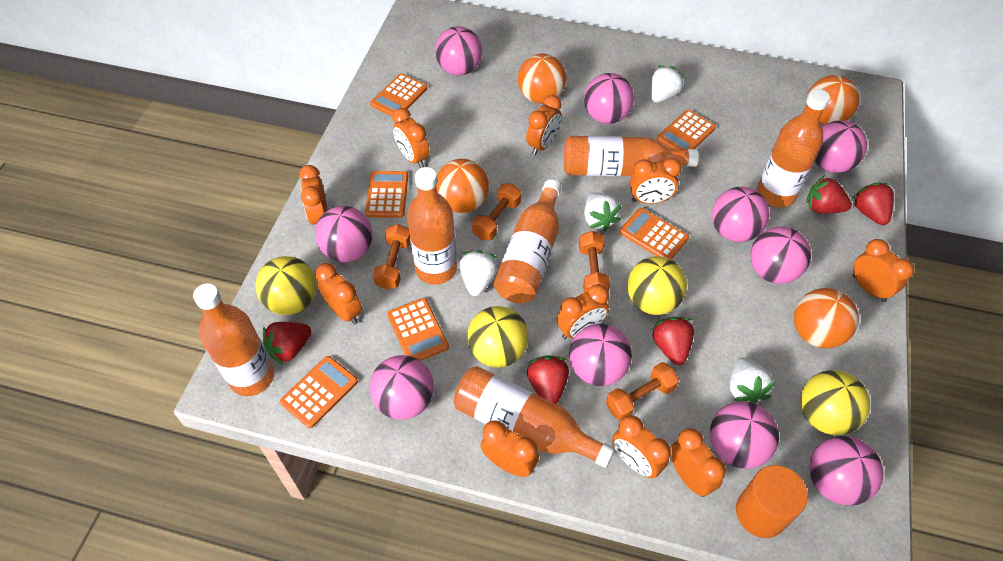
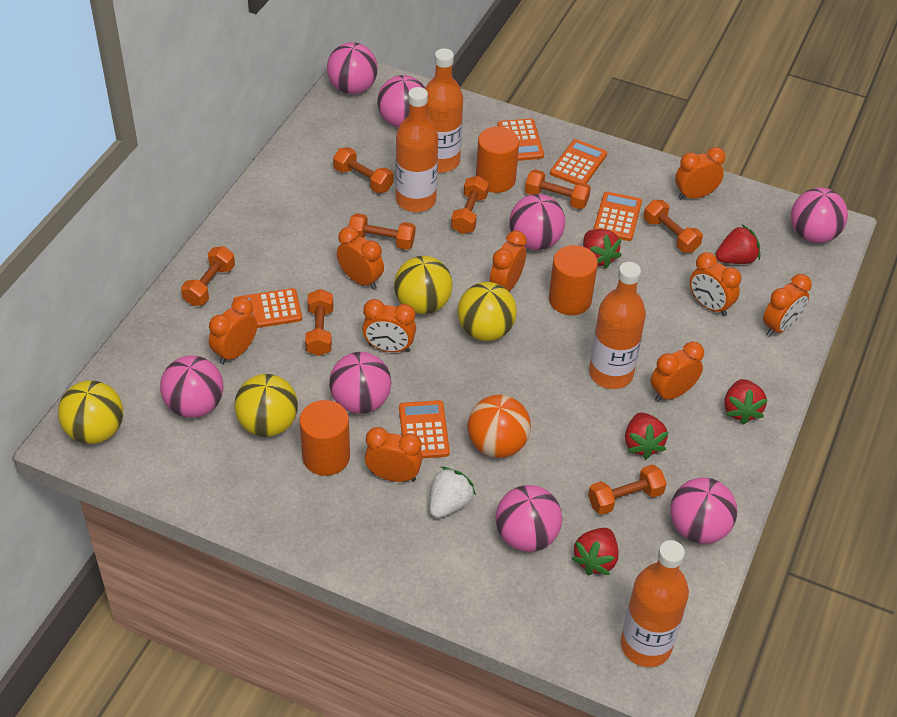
orange ball: [436,159,489,213] [518,53,566,104] [794,288,859,348] [806,75,860,125] = 4 -> [467,395,531,458] = 1
orange bottle: [193,283,274,396] [407,167,457,285] [454,366,615,468] [494,179,561,303] [564,136,699,176] [757,89,830,208] = 6 -> [395,87,438,212] [425,48,463,173] [589,262,646,389] [621,540,689,667] = 4
orange calculator: [280,356,358,428] [365,171,408,218] [370,73,427,116] [387,298,449,361] [619,208,689,260] [657,110,716,150] = 6 -> [233,288,302,328] [399,400,450,458] [497,118,544,161] [550,139,607,185] [593,192,642,241] = 5
orange clock: [299,165,328,225] [315,263,362,325] [392,108,429,168] [481,420,539,477] [526,95,562,155] [557,284,609,339] [612,415,671,478] [630,158,682,204] [670,428,726,497] [853,239,914,302] = 10 -> [209,297,257,364] [337,227,384,290] [362,299,416,352] [365,427,423,482] [490,230,527,291] [651,341,704,402] [675,147,726,200] [690,252,741,316] [763,274,812,337] = 9
orange cylinder: [736,465,808,538] = 1 -> [300,400,350,476] [476,126,519,193] [549,245,598,315] = 3
orange dumbbell: [373,224,410,290] [472,184,522,240] [579,231,610,293] [606,362,679,421] = 4 -> [181,246,235,306] [305,289,333,356] [333,147,393,193] [348,213,415,250] [451,176,489,234] [525,169,591,209] [588,465,667,515] [644,200,703,253] = 8
pink ball: [315,206,372,262] [370,355,434,420] [435,26,482,75] [569,324,632,386] [584,73,634,124] [710,401,779,469] [712,187,770,242] [751,226,811,284] [809,436,884,506] [815,120,867,173] = 10 -> [160,355,223,418] [327,42,378,94] [329,352,391,414] [377,75,425,127] [495,485,562,552] [509,194,565,250] [670,478,737,544] [791,188,848,243] = 8
white strawberry: [459,251,498,296] [584,192,621,231] [651,65,685,103] [730,357,776,403] = 4 -> [430,467,476,518] = 1

